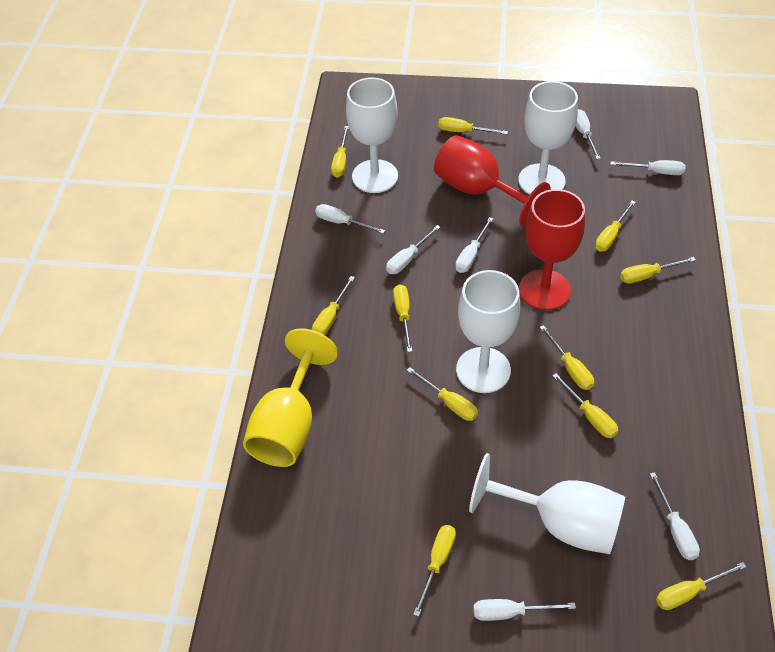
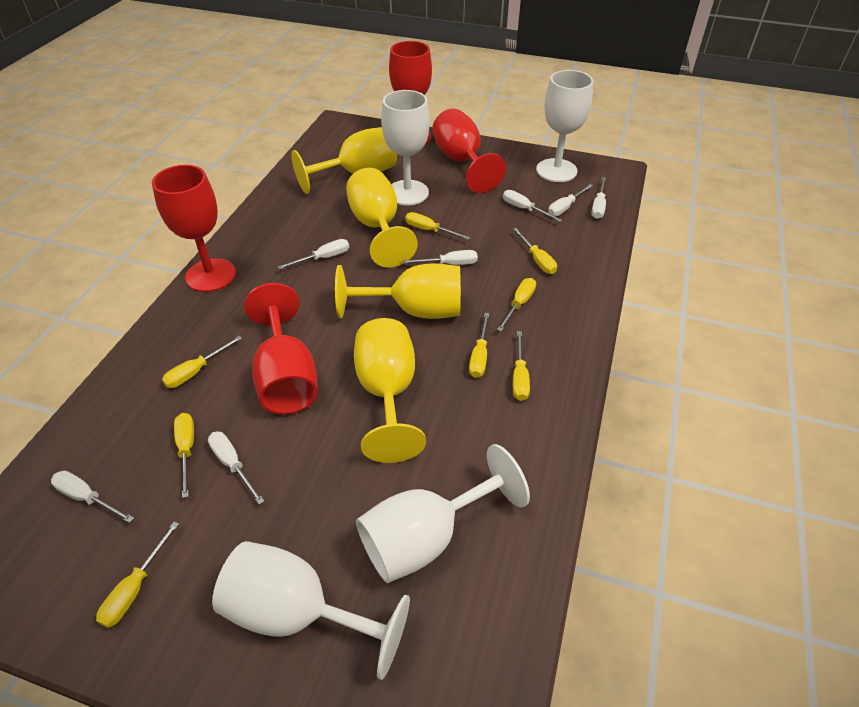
red goblet: [434,135,550,227] [519,189,585,310] = 2 -> [152,165,236,292] [244,283,318,415] [389,41,432,145] [432,109,506,193] = 4
yellow goblet: [243,328,338,467] = 1 -> [291,127,397,194] [335,263,461,319] [346,168,418,268] [354,318,426,463] = 4
yellow screwdriver: [312,276,355,335] [331,126,349,177] [393,284,412,352] [407,367,478,421] [413,525,456,617] [438,117,508,134] [540,325,594,390] [552,373,618,438] [595,201,636,252] [620,257,696,284] [656,562,746,610] = 11 -> [96,522,179,628] [162,336,242,388] [174,413,194,498] [405,212,470,240] [469,313,490,378] [497,278,536,331] [513,228,557,274] [513,331,530,401] = 8

